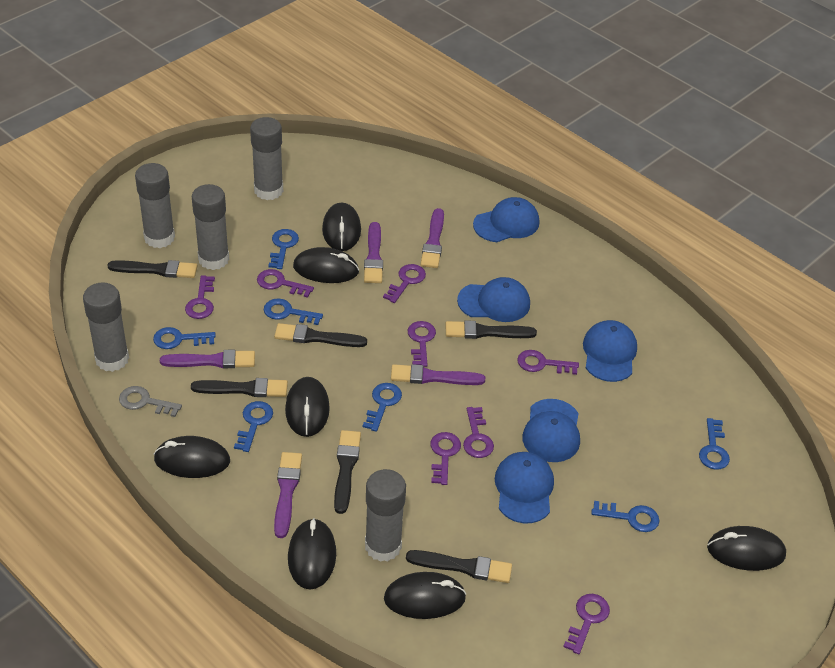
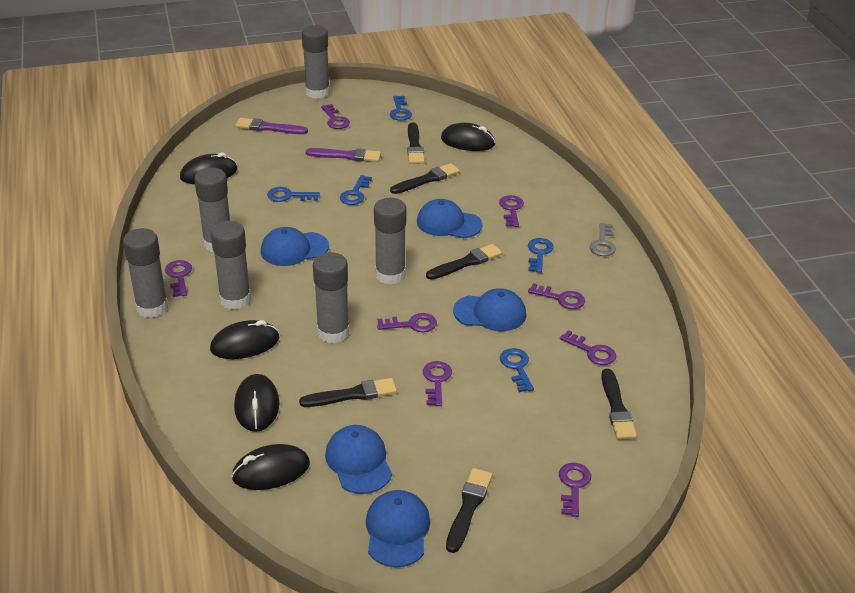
black mouse: [153,436,230,478] [285,377,330,437] [288,518,336,589] [293,247,359,283] [322,203,361,251] [384,572,466,619] [707,526,786,571] = 7 -> [180,153,237,184] [210,320,279,359] [231,444,310,490] [234,374,279,432] [441,123,496,151] = 5
blue key: [153,327,216,349] [234,401,273,452] [264,298,323,325] [268,229,299,269] [363,383,402,432] [591,501,659,532] [699,418,730,470] = 7 -> [267,187,320,202] [340,175,372,205] [390,96,412,121] [500,348,534,392] [528,238,554,273] = 5
grey glue stick: [83,282,129,372] [135,163,175,248] [192,184,229,270] [250,117,283,200] [365,469,406,562] = 5 -> [123,228,168,318] [194,168,230,252] [211,221,251,310] [302,25,330,99] [313,252,349,343] [374,198,406,285] = 6
purple brush: [160,350,255,368] [274,452,302,538] [364,222,383,283] [391,364,485,385] [421,208,444,268] = 5 -> [235,118,308,134] [306,148,381,162] = 2

